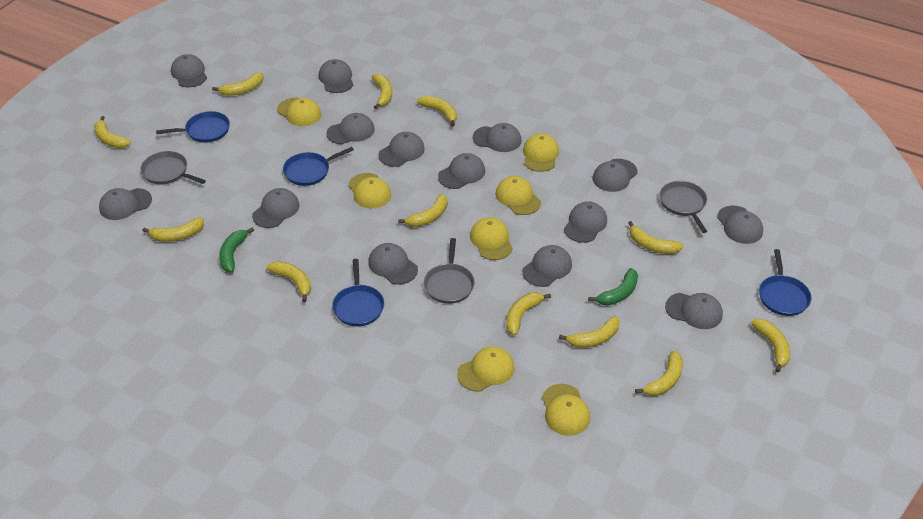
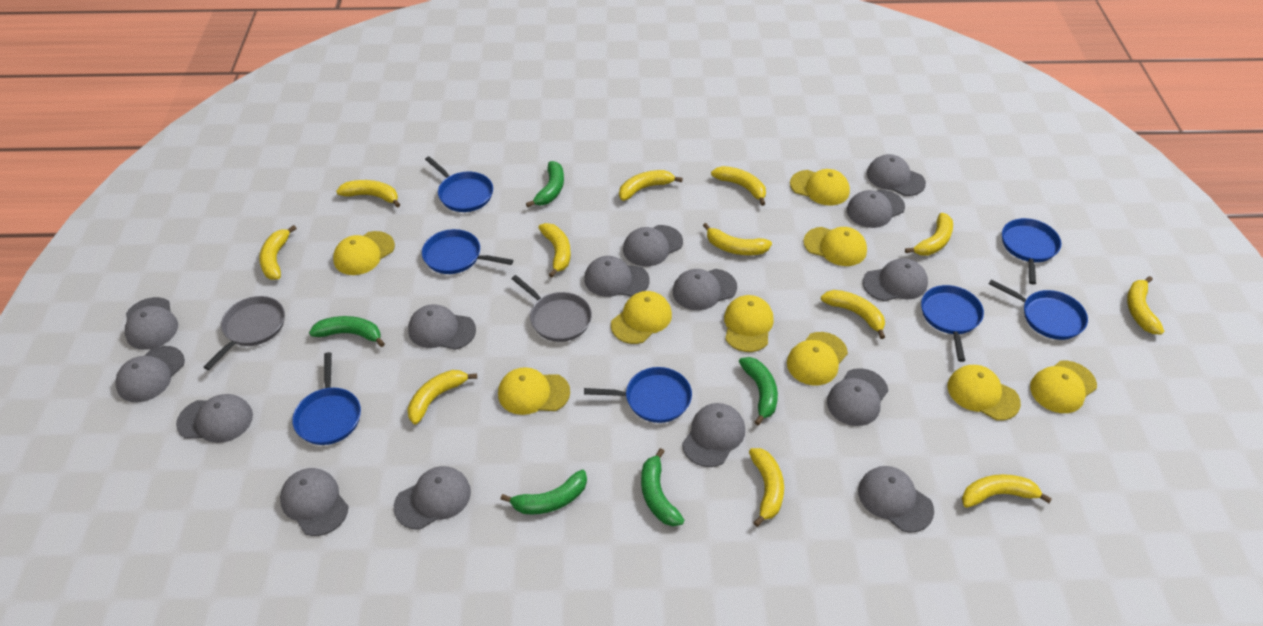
blue pan: [156,111,230,143] [283,147,354,186] [332,259,384,326] [759,249,812,316] = 4 -> [292,352,361,445] [422,229,513,274] [425,156,493,212] [584,367,692,423] [921,285,984,362] [989,279,1088,340] [1002,218,1061,284] = 7
green banana: [219,227,254,272] [588,268,638,305] = 2 -> [309,316,385,347] [501,470,587,514] [526,161,564,207] [641,448,684,526] [739,357,778,425] = 5
grey cap: [99,188,152,220] [171,54,207,87] [252,188,299,228] [319,59,353,93] [326,113,375,144] [368,243,418,285] [378,132,425,167] [438,153,485,189] [473,123,521,152] [522,245,572,287] [564,201,607,243] [593,159,637,192] [665,293,723,329] [717,206,763,244] = 14 -> [115,346,185,402] [125,297,178,350] [176,394,253,443] [280,468,349,536] [394,466,471,530] [408,304,476,350] [584,256,650,297] [623,225,683,267] [673,269,737,310] [682,403,745,467] [827,368,888,426] [847,190,905,228] [858,466,934,533] [863,258,928,301] [867,154,926,196] = 15
grey pan: [141,151,206,185] [424,238,475,304] [660,181,707,233] = 3 -> [204,296,285,370] [511,275,592,342] = 2
yellow cap: [277,98,321,126] [348,173,391,208] [457,346,514,392] [470,217,513,260] [495,176,541,215] [523,133,559,172] [542,384,590,436] = 7 -> [333,231,395,275] [498,367,570,415] [611,291,672,344] [724,295,774,352] [787,332,848,385] [790,169,850,205] [803,227,867,266] [948,365,1021,421] [1030,361,1097,413] = 9

